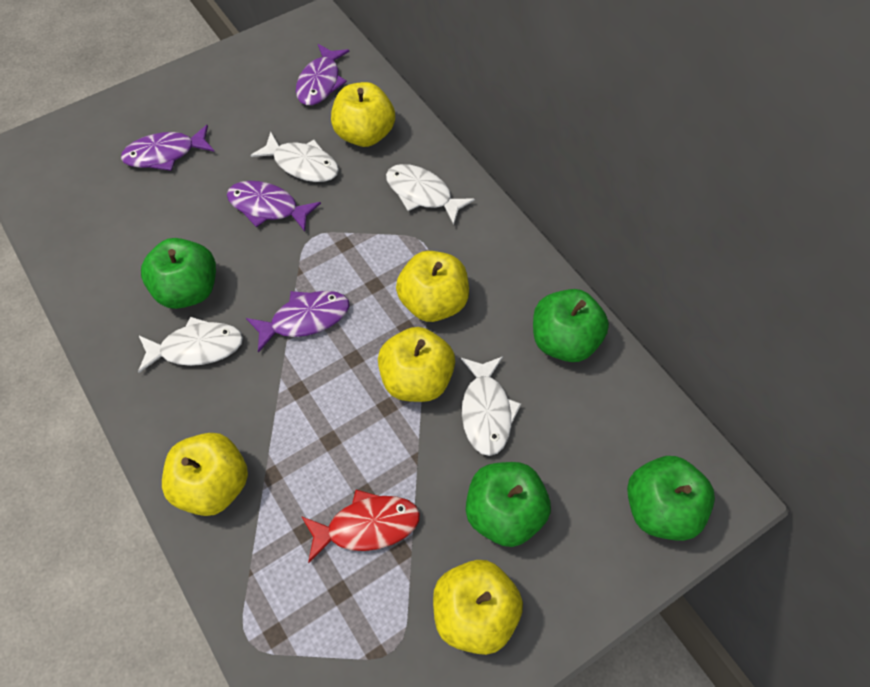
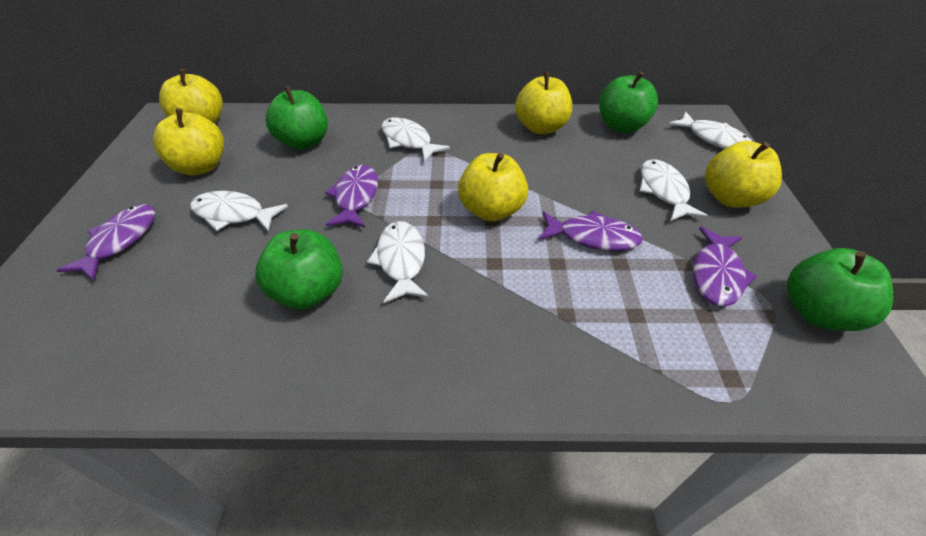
red fish: [301,490,420,563] = 1 -> none = 0
white fish: [138,317,243,373] [250,132,339,182] [386,164,475,225] [461,356,521,456] = 4 -> [190,191,288,231] [367,221,429,304] [381,117,450,162] [639,159,708,221] [668,111,752,149] = 5

